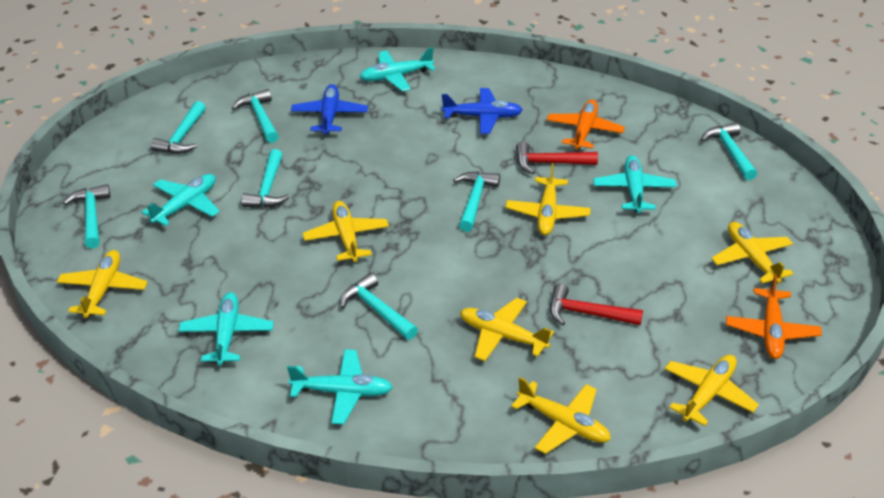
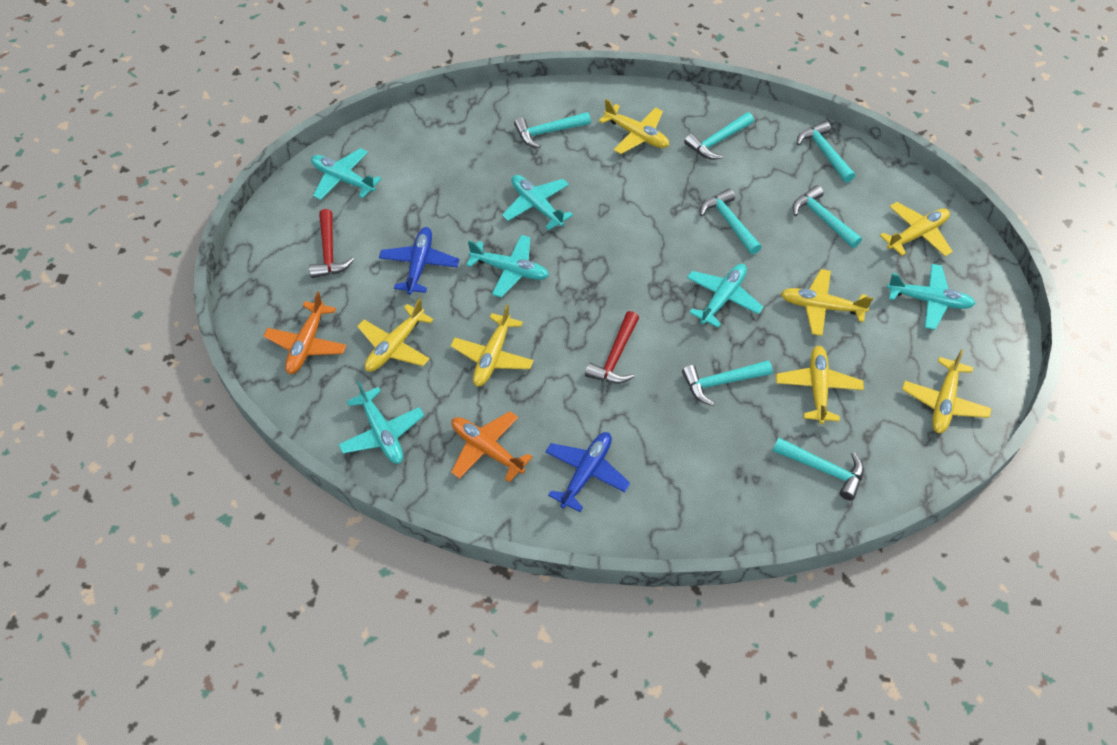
turquoise plane: [142,174,220,226] [178,292,274,366] [287,349,393,424] [360,47,436,92] [593,155,677,213] = 5 -> [311,148,382,200] [338,381,424,464] [466,235,549,298] [502,175,573,230] [687,264,763,328] [887,264,976,330] = 6

